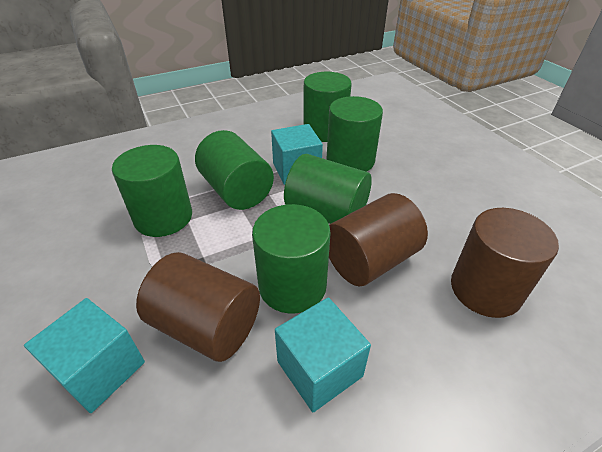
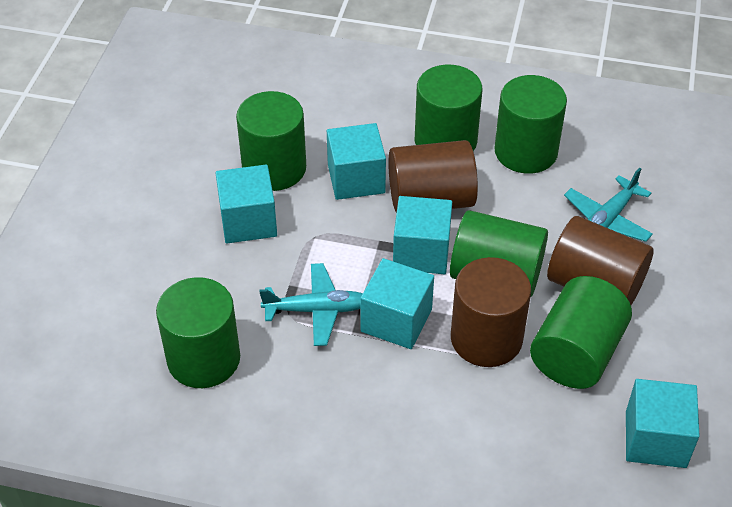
turquoise cube: [24,298,145,413] [271,124,323,185] [275,297,371,413] = 3 -> [215,165,277,243] [327,123,386,200] [360,258,434,349] [393,196,452,274] [626,379,700,468] = 5
turquoise plane: none = 0 -> [259,263,363,346] [564,168,653,242] = 2

